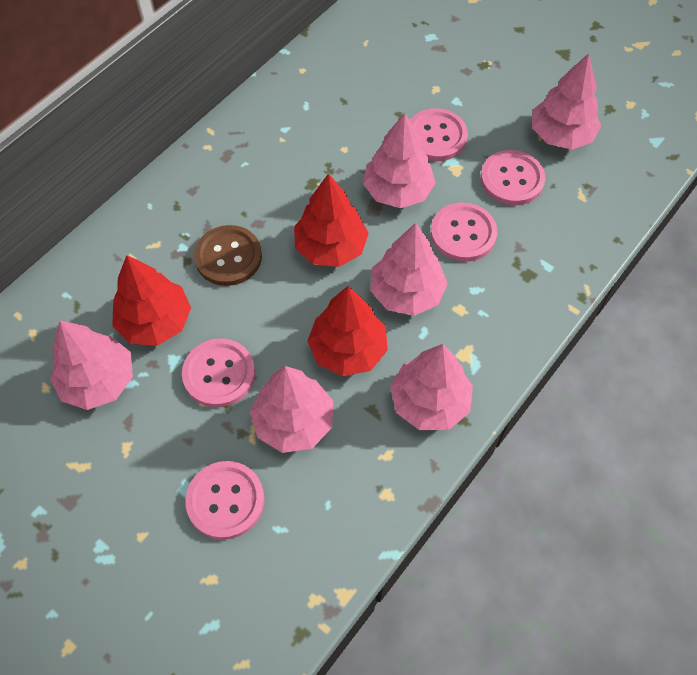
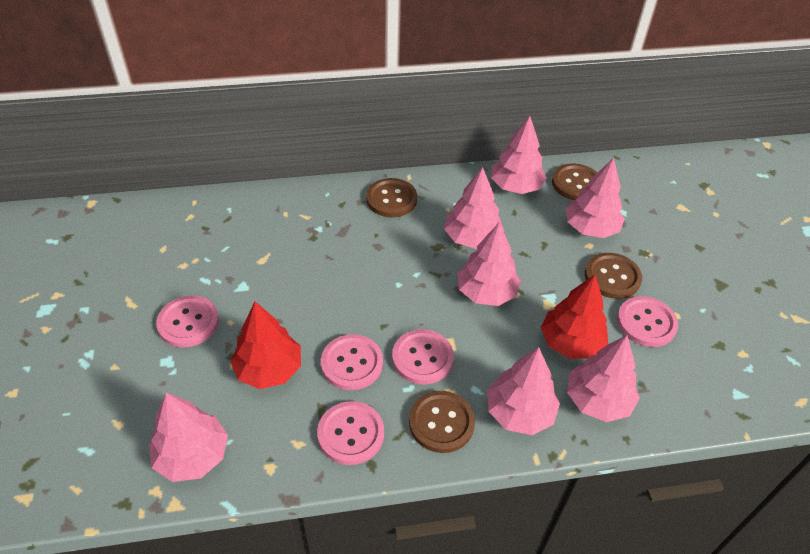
brown button: [194,225,262,286] = 1 -> [366,178,417,217] [409,391,475,453] [552,164,597,200] [585,253,642,299] = 4
pink tree: [50,320,133,410] [250,366,333,453] [363,113,436,208] [371,223,448,316] [390,344,473,430] [532,53,601,150] = 6 -> [149,392,228,482] [444,167,504,249] [457,223,521,306] [487,347,560,435] [491,116,547,194] [566,158,625,238] [567,335,640,422] = 7
red tree: [112,255,191,346] [294,173,369,267] [307,286,388,376] = 3 -> [230,301,301,389] [541,275,608,359] = 2

